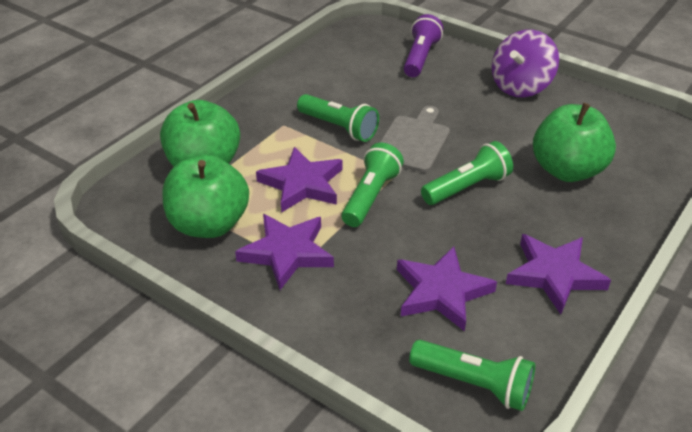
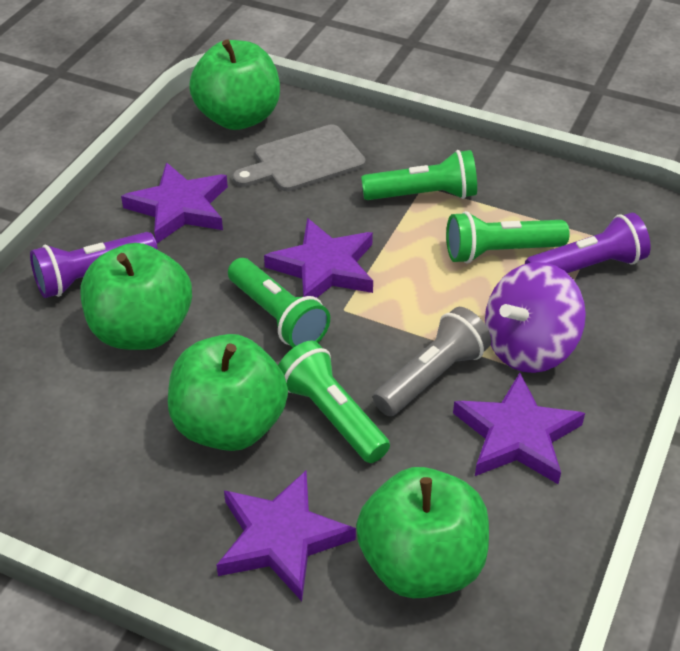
green apple: [160,100,240,167] [162,154,249,238] [533,103,616,182] = 3 -> [81,243,192,350] [168,334,288,451] [189,39,280,130] [356,467,489,598] = 4
grey flashlight: none = 0 -> [373,307,491,416] = 1
purple flashlight: [404,14,443,77] = 1 -> [30,232,158,298] [525,213,651,273] = 2

